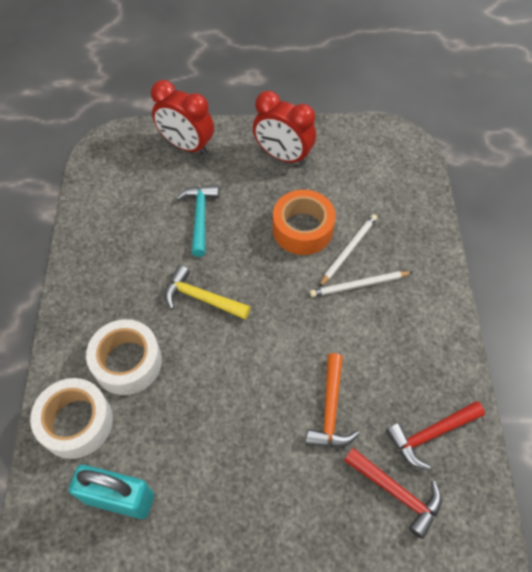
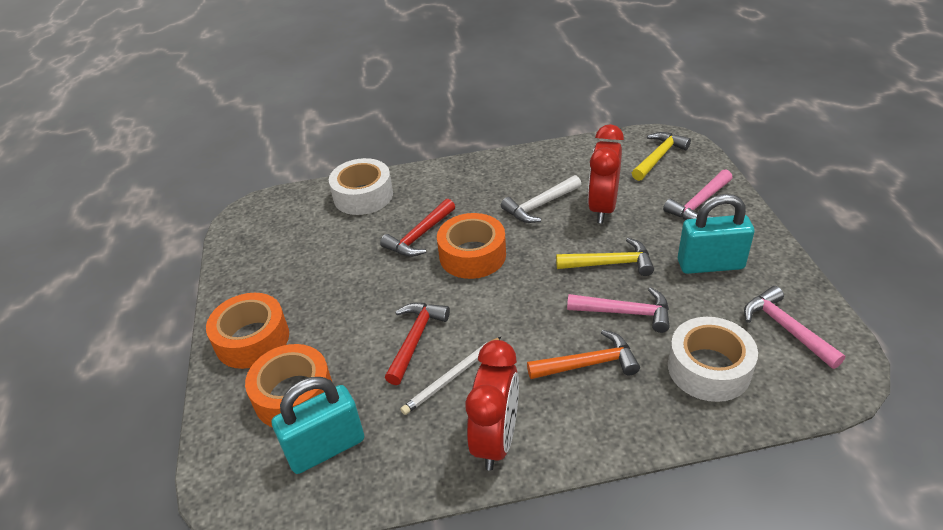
orange tape: [273,190,336,255] = 1 -> [206,293,289,369] [245,344,333,427] [437,213,506,279] = 3
pink hammer: none = 0 -> [567,287,670,333] [663,169,732,220] [744,286,845,369] = 3
turquoise hammer: [176,185,219,257] = 1 -> none = 0
turquoise padlock: [69,465,154,519] = 1 -> [272,377,364,474] [678,194,754,274] = 2
white hammer: none = 0 -> [501,175,581,223] = 1
white pencil: [310,271,413,297] [319,214,377,287] = 2 -> [400,337,501,415] = 1
yellow hammer: [165,265,250,319] = 1 -> [556,238,654,276] [632,132,691,181] = 2

